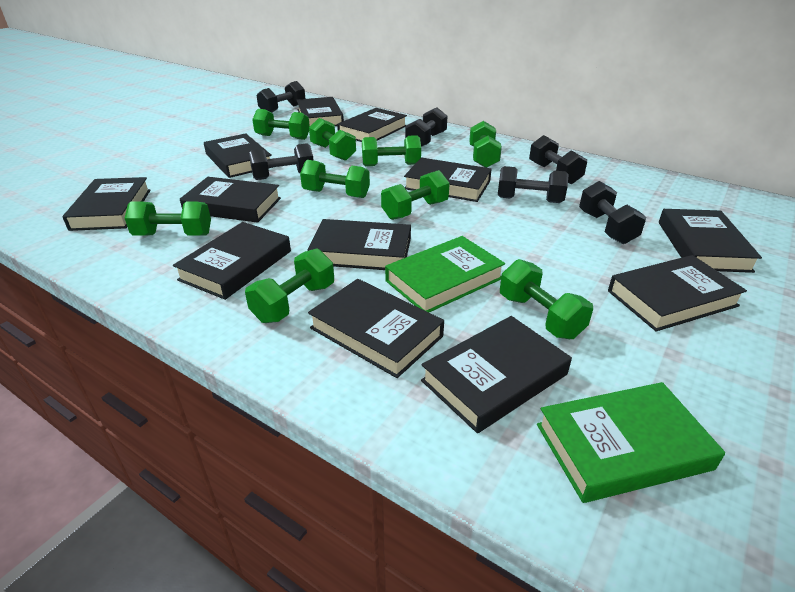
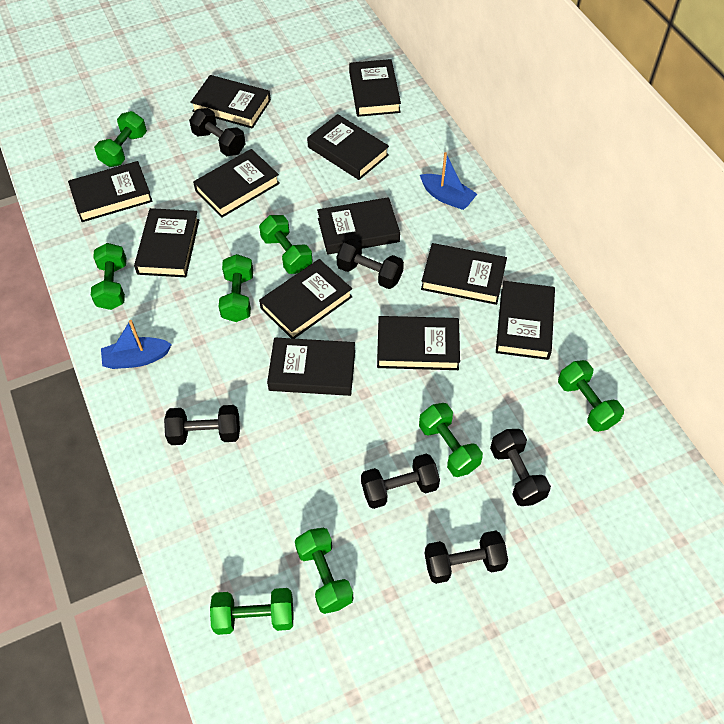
blue boat: none = 0 -> [101,320,172,369] [420,152,477,210] = 2
green book: [385,236,505,312] [537,382,725,503] = 2 -> none = 0
green dumbbell: [125,201,211,236] [245,248,334,323] [252,109,310,140] [300,160,370,198] [309,118,356,161] [362,135,421,166] [381,170,450,220] [469,121,502,168] [500,259,593,339] = 9 -> [91,243,126,310] [94,111,147,167] [210,588,293,635] [219,254,253,322] [259,215,313,274] [295,528,353,614] [419,403,483,477] [558,360,624,432] = 8

